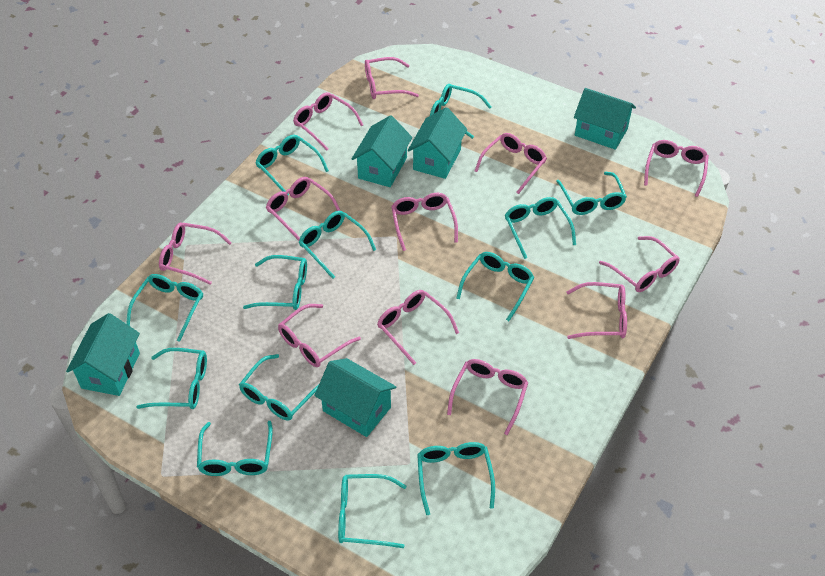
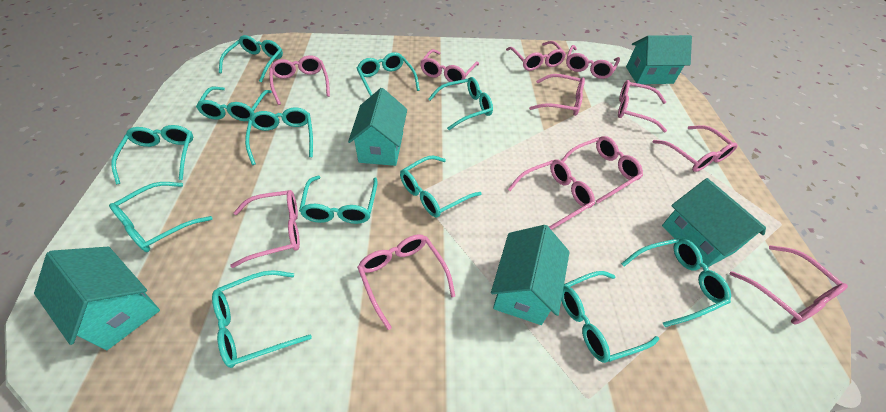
turquoise glasses: [126,274,203,342] [137,348,207,409] [197,421,273,476] [239,354,319,421] [243,255,307,310] [255,135,329,195] [299,211,376,279] [338,474,406,548] [417,442,495,515] [430,84,491,139] [456,252,534,321] [505,197,576,259] [556,172,627,215] = 13 -> [109,182,213,252] [111,125,193,184] [196,87,272,121] [212,270,312,368] [219,35,283,83] [245,107,313,165] [299,176,378,224] [357,52,420,96] [400,156,482,218] [428,77,493,130] [561,271,660,363] [621,238,731,327] = 12

